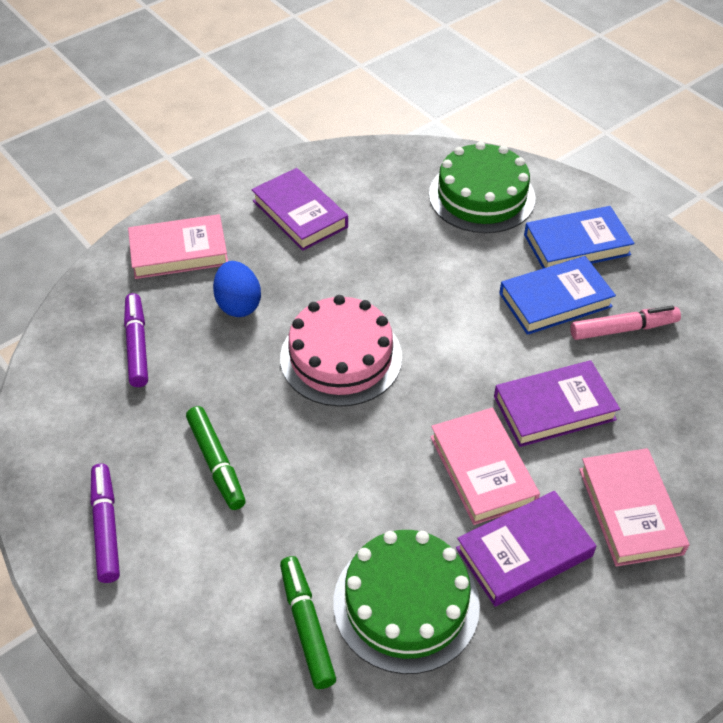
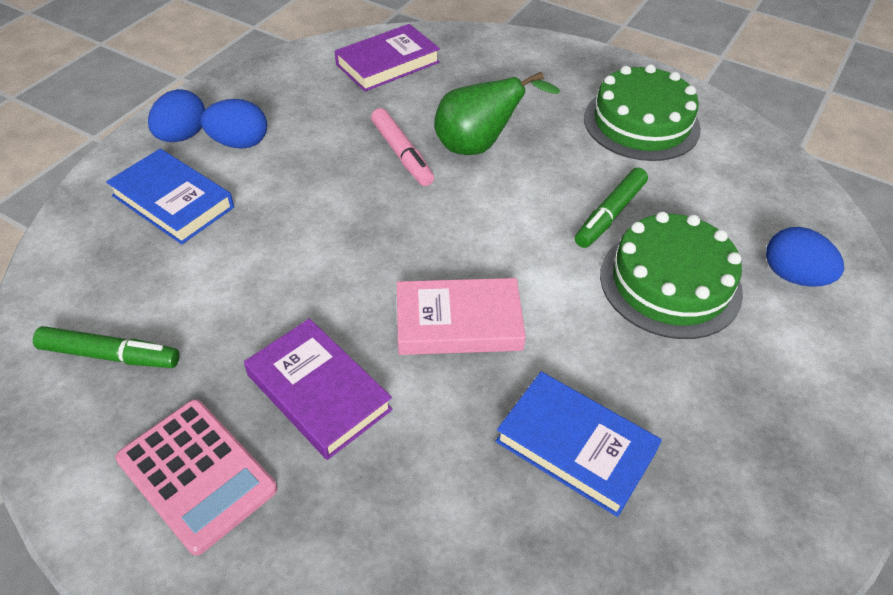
blue egg: [213,261,261,317] = 1 -> [148,89,205,142] [201,99,267,149] [766,227,844,287] = 3
green pear: none = 0 -> [434,72,560,155] = 1
pink book: [128,214,228,279] [430,408,540,525] [579,448,689,567] = 3 -> [397,278,526,355] = 1
pink cake: [280,295,402,407] = 1 -> none = 0
pink calculator: none = 0 -> [115,399,277,556] = 1
purple book: [252,168,348,251] [456,491,596,606] [494,360,620,447] = 3 -> [244,319,393,460] [335,24,440,92] = 2
purple marker: [91,463,120,583] [124,293,148,387] = 2 -> none = 0

